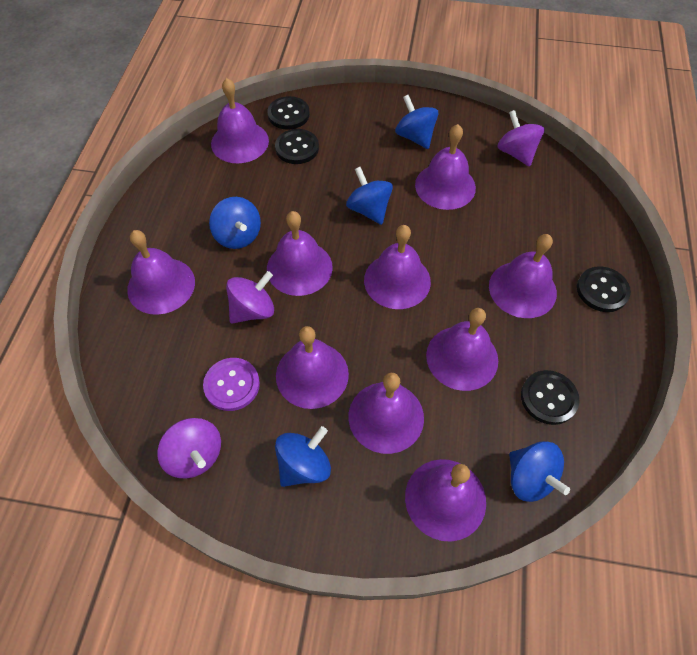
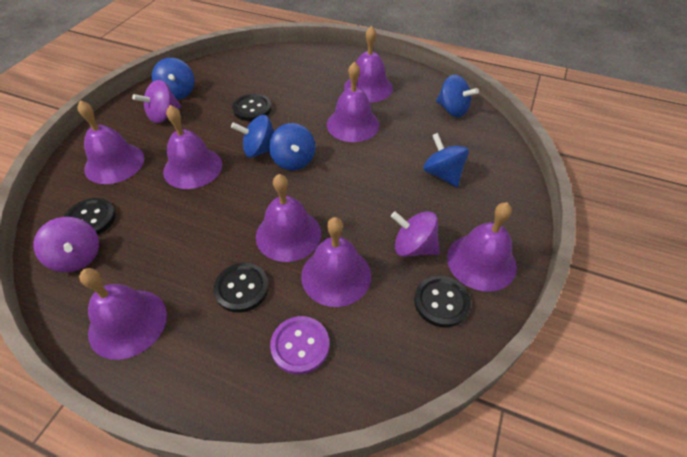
purple bell: [127,230,195,315] [211,78,269,163] [267,211,333,296] [276,326,349,409] [349,373,424,454] [364,225,431,309] [405,459,486,542] [415,124,476,210] [426,308,498,391] [489,234,557,318] = 10 -> [77,100,144,184] [79,268,167,360] [163,105,222,189] [256,174,321,262] [301,217,371,307] [327,62,380,142] [344,26,393,103] [447,202,517,292] = 8

